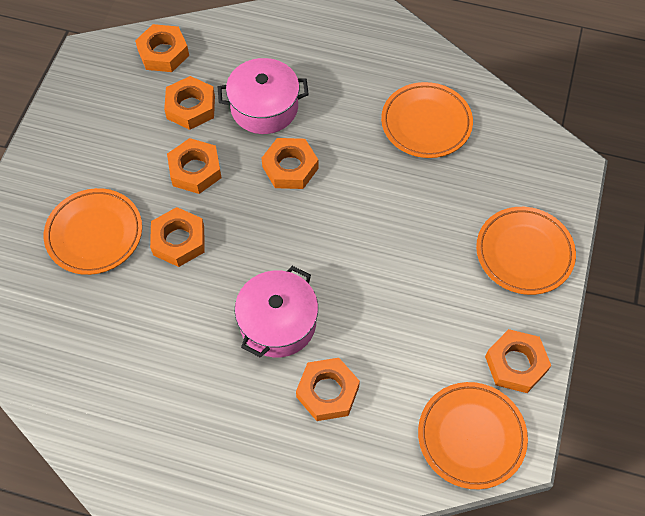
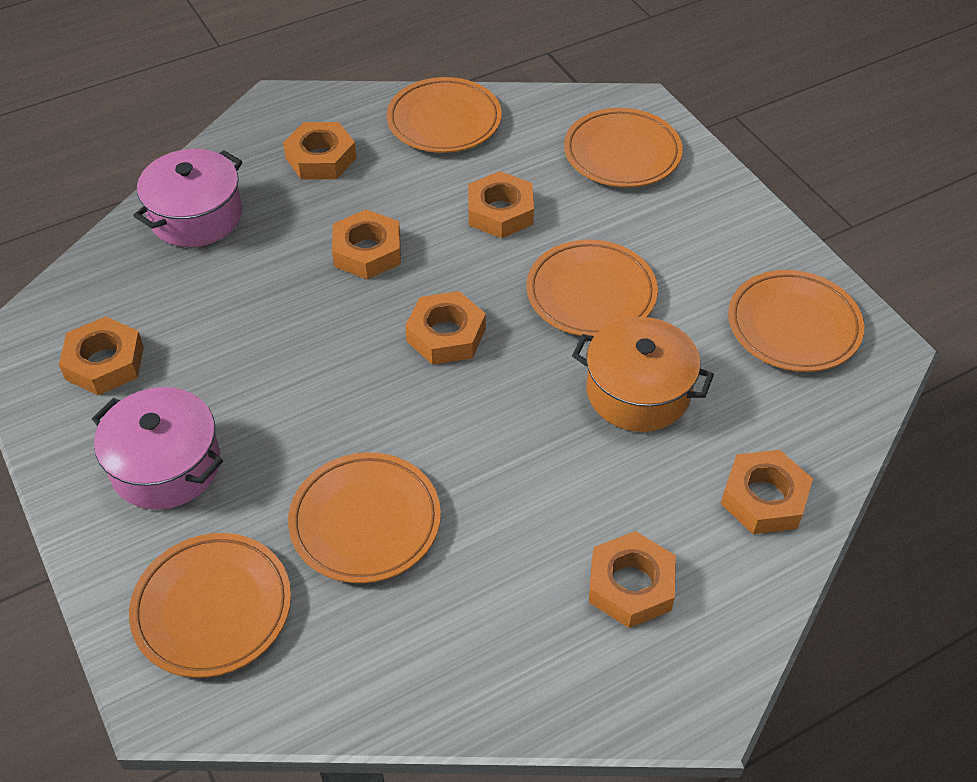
orange plate: [44,188,142,275] [381,82,473,158] [418,382,528,489] [476,207,576,295] = 4 -> [129,533,291,678] [288,452,441,583] [386,77,502,153] [526,240,658,336] [564,108,683,187] [728,270,865,372] = 6
orange pot: none = 0 -> [572,317,714,432] = 1

